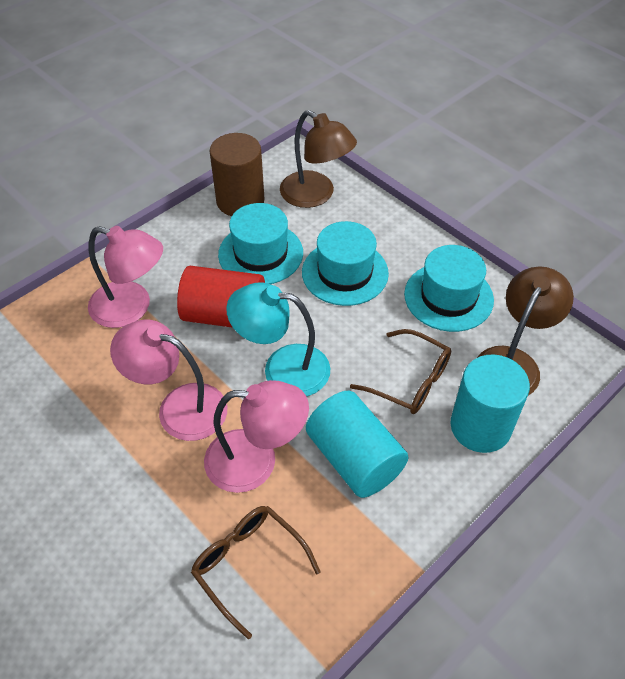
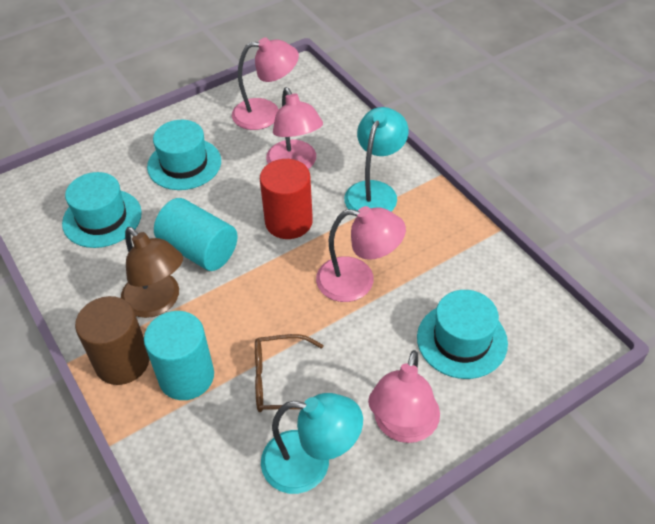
brown glasses: [191,506,321,639] [350,329,451,414] = 2 -> [255,334,323,412] = 1
brown lamp: [280,110,357,208] [477,266,574,395] = 2 -> [121,227,183,318] = 1
pink lamp: [88,226,163,328] [110,319,227,441] [204,380,309,493] = 3 -> [232,37,299,130] [266,87,323,169] [316,206,406,302] [368,350,440,443] = 4
turquoise lamp: [226,282,330,396] = 1 -> [261,393,363,494] [344,107,409,211] = 2

